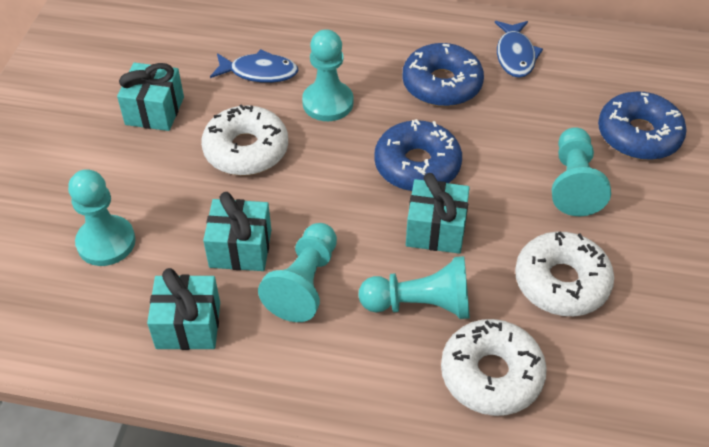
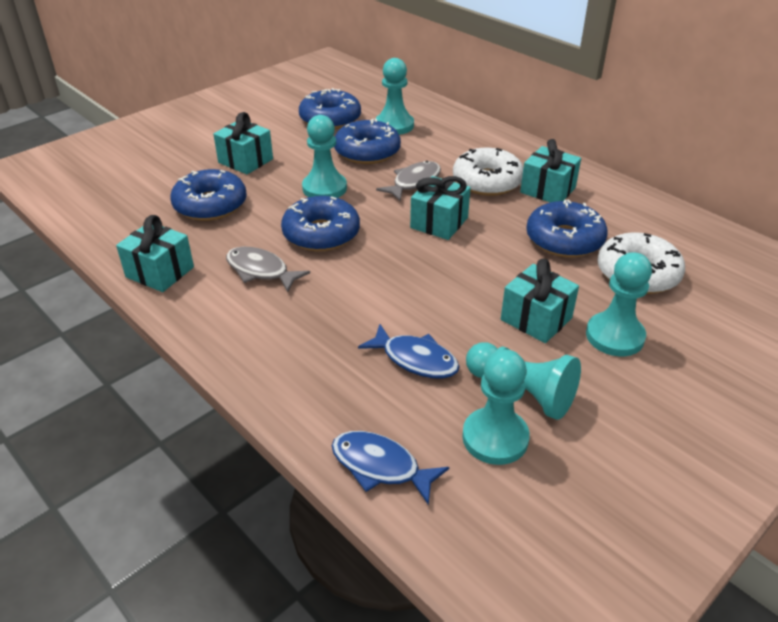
blue donut: [374,119,462,191] [402,43,484,107] [598,91,687,160] = 3 -> [170,169,247,221] [281,196,360,251] [299,88,361,129] [334,119,401,164] [526,199,608,258] = 5
grey fish: none = 0 -> [226,247,310,292] [376,161,441,201] = 2
turquoise gift: [117,63,184,131] [147,268,220,350] [203,192,271,271] [406,173,470,254] = 4 -> [116,215,194,292] [213,112,273,174] [410,176,470,240] [501,259,579,343] [520,139,581,202] = 5
white donut: [201,104,288,176] [441,319,547,416] [515,231,614,316] = 3 -> [453,148,523,196] [598,232,685,294] = 2

